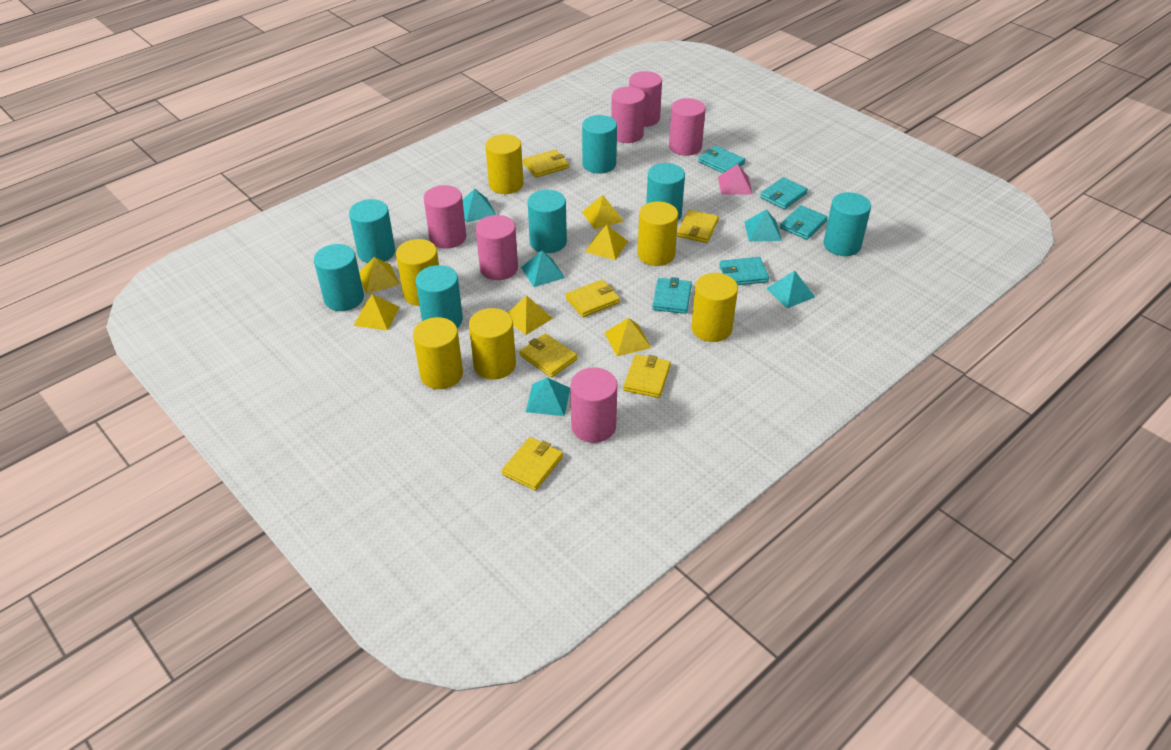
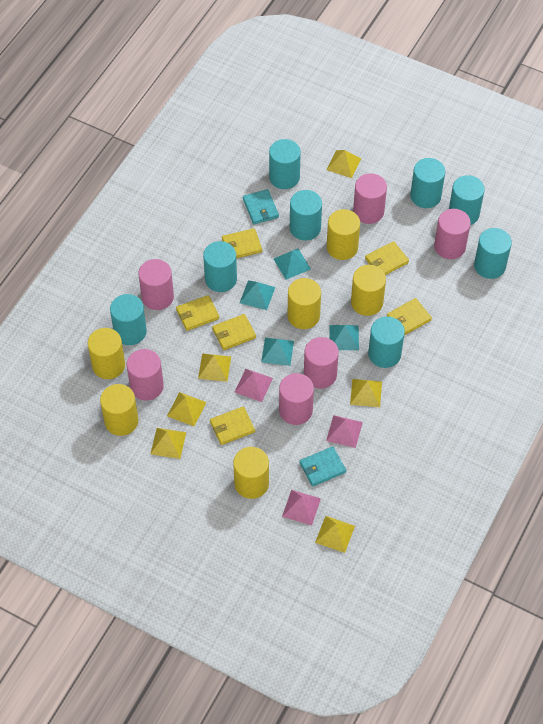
pink pyramid: [718,164,752,195] = 1 -> [234,369,273,402] [282,490,321,525] [326,415,363,448] = 3
turquoise cylinder: [314,244,364,311] [349,199,395,263] [416,265,463,328] [528,190,567,253] [582,115,617,174] [646,163,685,220] [823,192,871,256] = 7 -> [110,294,147,345] [203,241,237,292] [269,139,301,189] [290,190,322,241] [368,316,405,368] [410,158,445,208] [449,175,485,225] [474,228,512,279] = 8
turquoise pyramid: [463,188,496,223] [521,251,565,287] [526,378,570,416] [744,209,782,242] [766,271,815,308] = 5 -> [240,280,275,310] [261,338,294,366] [274,249,311,280] [329,325,359,350] = 4
turquoise wallet: [652,277,692,314] [698,146,745,173] [719,257,769,285] [760,177,808,210] [780,205,828,240] = 5 -> [243,189,279,224] [300,446,346,487] = 2

